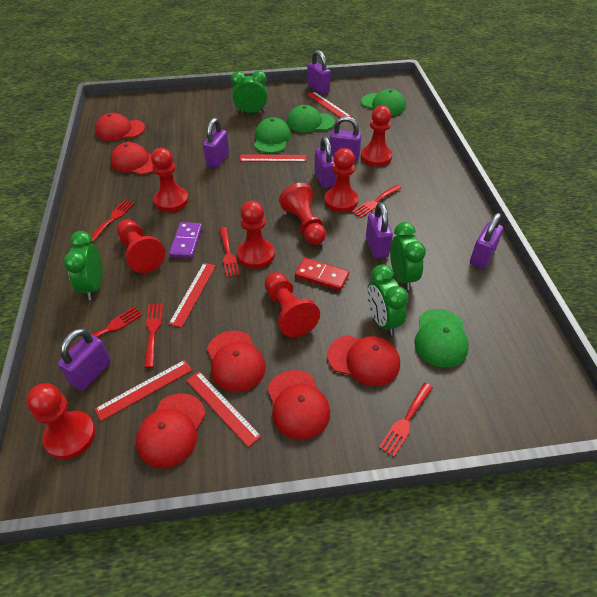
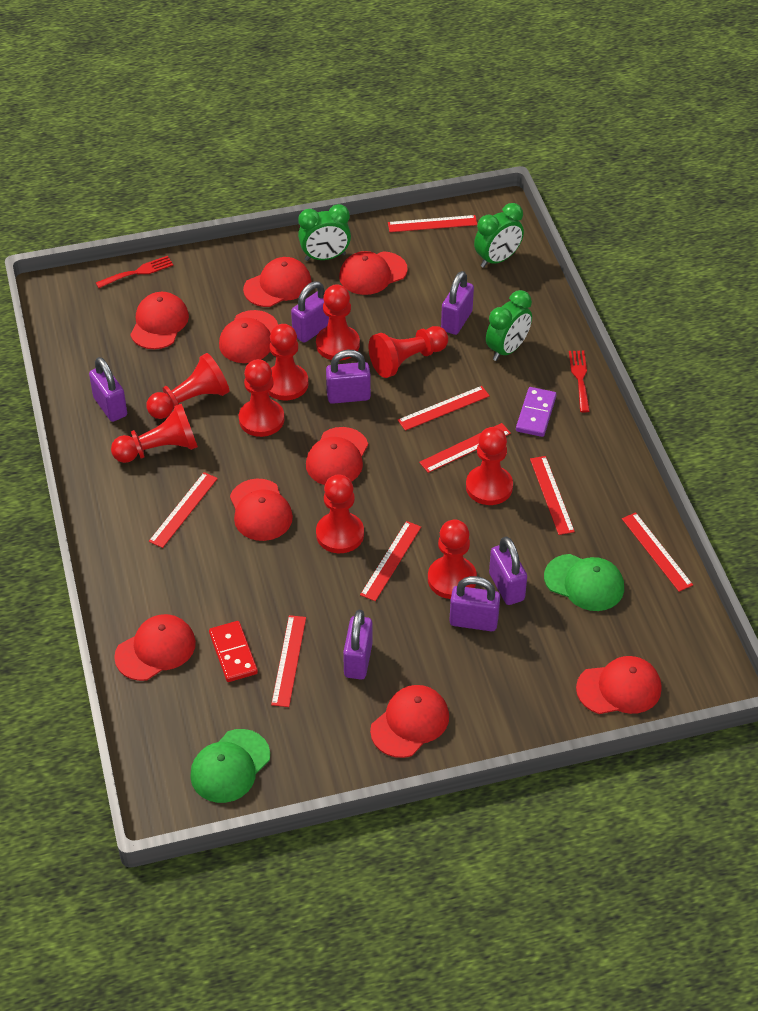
green cap: [254,117,291,153] [287,105,335,133] [361,89,406,115] [414,309,469,368] = 4 -> [190,729,270,803] [544,554,624,611] = 2
green clock: [63,231,102,300] [231,71,267,114] [367,264,409,336] [390,222,426,290] = 4 -> [298,204,351,261] [474,203,524,268] [486,290,532,361] = 3
red cap: [95,113,145,141] [110,142,153,175] [136,393,206,468] [207,331,266,392] [268,370,330,440] [327,335,400,386] = 6 -> [114,614,196,681] [130,292,189,349] [219,310,278,363] [230,479,293,541] [243,257,312,307] [306,427,368,485] [339,251,408,295] [370,685,449,758] [576,656,661,714] = 9
red fork: [69,306,142,351] [91,200,135,243] [144,303,163,368] [219,227,240,278] [352,185,401,218] [379,383,433,457] = 6 -> [96,256,174,288] [569,351,590,412] = 2
red pawn: [26,383,96,459] [117,219,165,273] [151,148,189,212] [237,201,275,268] [265,272,320,337] [279,183,326,245] [324,148,359,212] [361,106,392,166] = 8 -> [111,404,198,463] [147,353,229,419] [239,359,285,437] [268,324,308,401] [316,285,360,361] [316,474,364,553] [369,326,448,378] [428,520,477,599] [466,427,513,505] = 9
red ruler: [94,360,192,421] [169,263,216,328] [186,371,261,447] [239,154,306,162] [307,92,351,117] = 5 -> [149,472,218,548] [271,615,306,707] [360,521,421,601] [388,215,477,232] [398,386,490,431] [419,423,511,473] [530,456,575,535] [622,512,693,592] = 8

